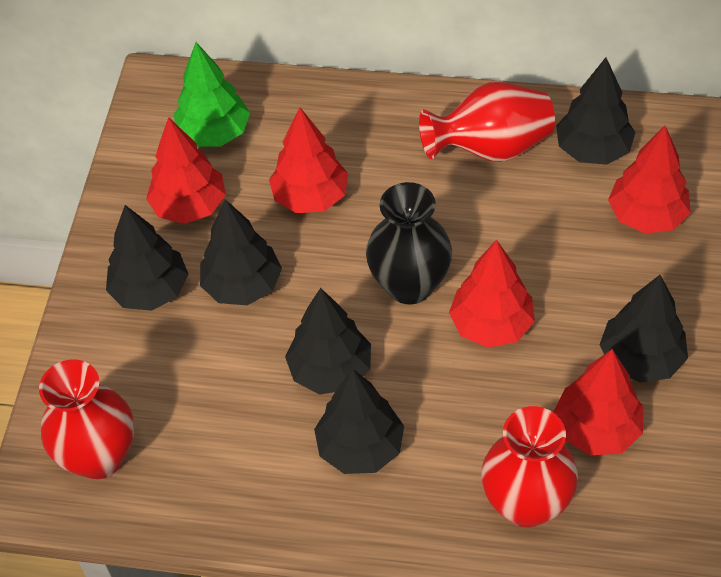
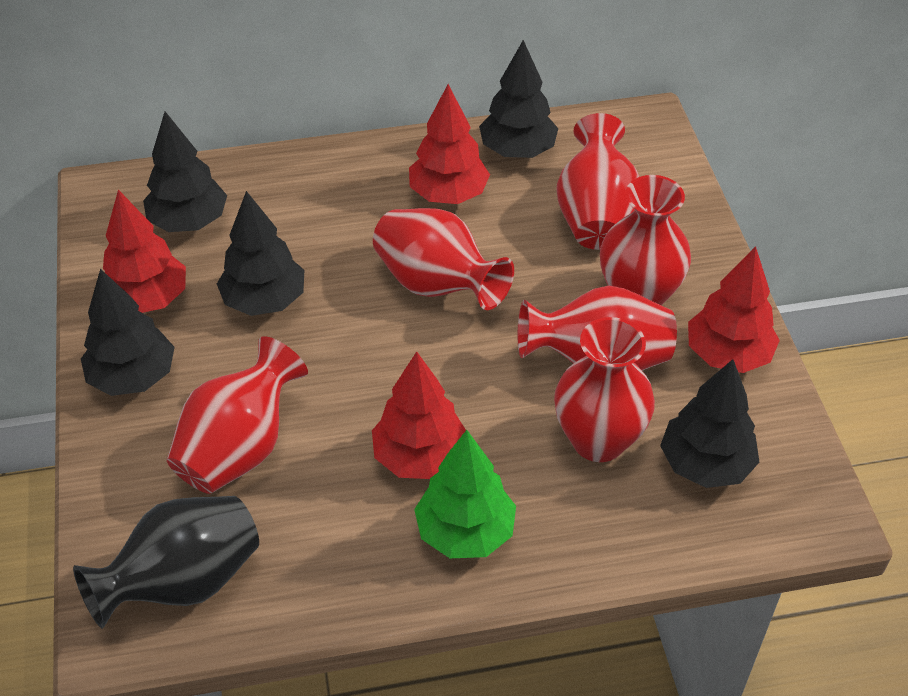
black tree: [106,205,188,311] [200,199,282,305] [285,288,371,394] [314,369,404,474] [556,57,636,165] [599,275,688,383] = 6 -> [81,269,175,396] [143,111,227,232] [217,191,305,316] [479,40,558,158] [660,359,759,488] = 5
red tree: [146,117,226,224] [269,108,349,213] [449,240,535,348] [553,349,643,456] [608,126,691,234] = 5 -> [103,190,186,313] [372,351,466,479] [409,84,490,204] [688,246,780,373] = 4
red vase: [39,359,134,479] [419,82,555,162] [481,406,578,527] = 3 -> [167,336,308,494] [373,208,514,310] [518,285,677,371] [554,317,655,462] [556,113,639,250] [600,175,691,305] = 6

